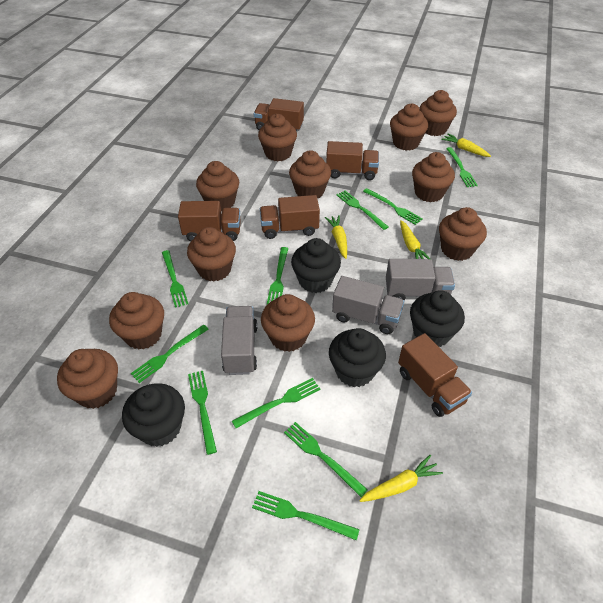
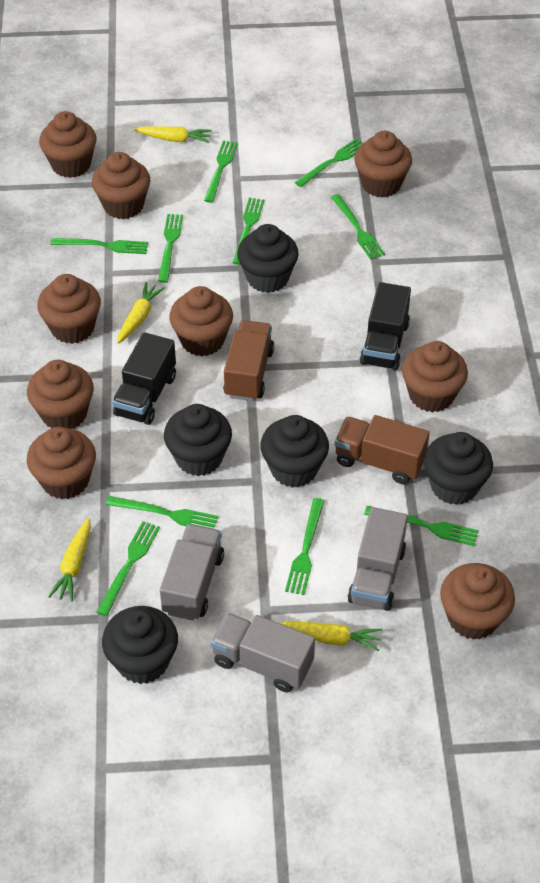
black cupcake: [122,383,185,447] [291,238,341,293] [329,328,386,387] [410,290,465,347] = 4 -> [102,606,178,684] [164,404,232,476] [237,224,299,293] [260,415,329,487] [424,432,493,505] = 5
black truck: none = 0 -> [112,332,176,425] [360,282,411,370] = 2
brown cupcake: [57,349,118,409] [109,292,164,349] [187,227,236,281] [196,161,239,211] [258,114,297,161] [261,294,315,352] [289,150,331,199] [390,104,428,151] [412,152,455,202] [419,90,457,136] [439,207,487,261] = 11 -> [27,360,94,429] [27,427,96,499] [37,274,101,344] [39,111,96,178] [92,152,150,219] [170,286,233,356] [354,131,412,198] [402,341,468,412] [440,563,515,640] = 9
brown truck: [178,201,241,241] [254,98,304,131] [260,195,320,239] [326,141,379,180] [398,333,472,417] = 5 -> [223,320,274,401] [334,415,430,484] = 2

